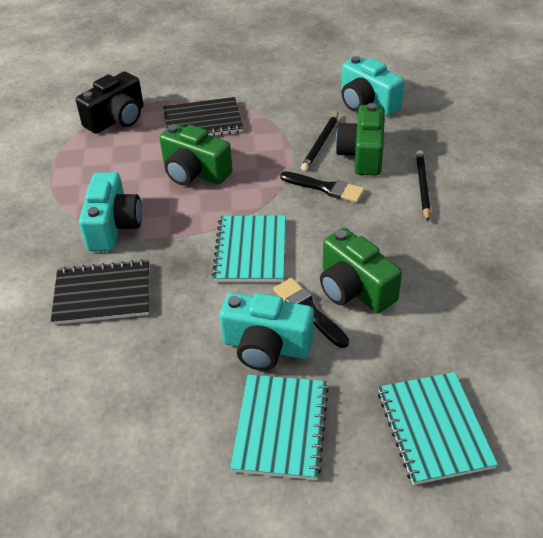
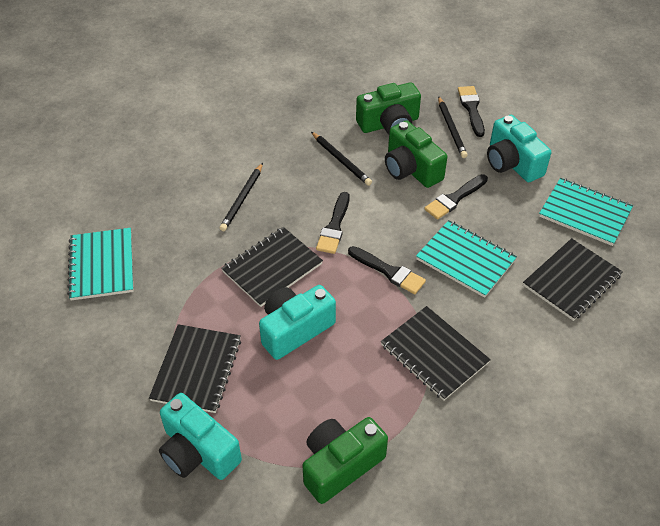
black brush: [273,278,349,348] [280,171,365,203] = 2 -> [316,192,350,254] [348,246,426,294] [424,174,488,220] [458,86,485,137] = 4
black camera: [76,71,143,134] = 1 -> none = 0
black notebook: [51,259,149,325] [163,97,243,136] = 2 -> [149,324,241,413] [221,227,323,307] [381,306,491,401] [523,238,623,321] = 4
black pencil: [301,113,338,171] [416,150,431,221] = 2 -> [219,163,263,231] [311,132,372,186] [438,96,468,158] = 3

